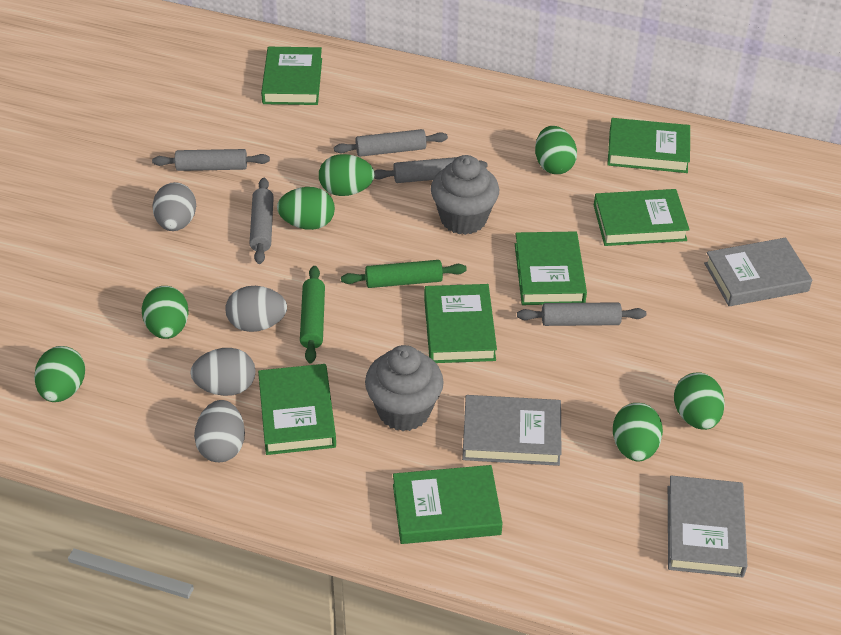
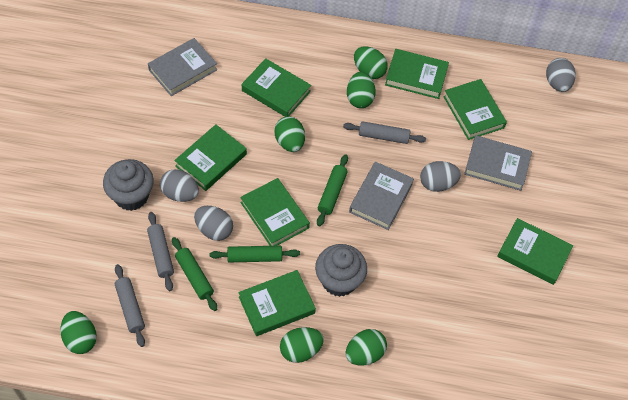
green egg: [34,346,85,402] [142,286,189,339] [277,187,335,230] [319,154,375,196] [535,126,577,174] [613,403,663,461] [674,372,725,430] = 7 -> [60,311,97,354] [274,116,305,152] [280,327,324,363] [346,329,387,366] [347,72,376,108] [354,46,388,79] = 6
green rolling pin: [300,266,325,363] [341,260,467,288] = 2 -> [172,237,217,311] [209,246,300,262] [317,154,348,226] = 3
grey rolling pin: [152,149,270,171] [249,178,274,264] [334,129,448,157] [374,157,487,183] [517,302,646,326] = 5 -> [115,264,145,347] [147,212,174,291] [343,121,426,144] = 3

